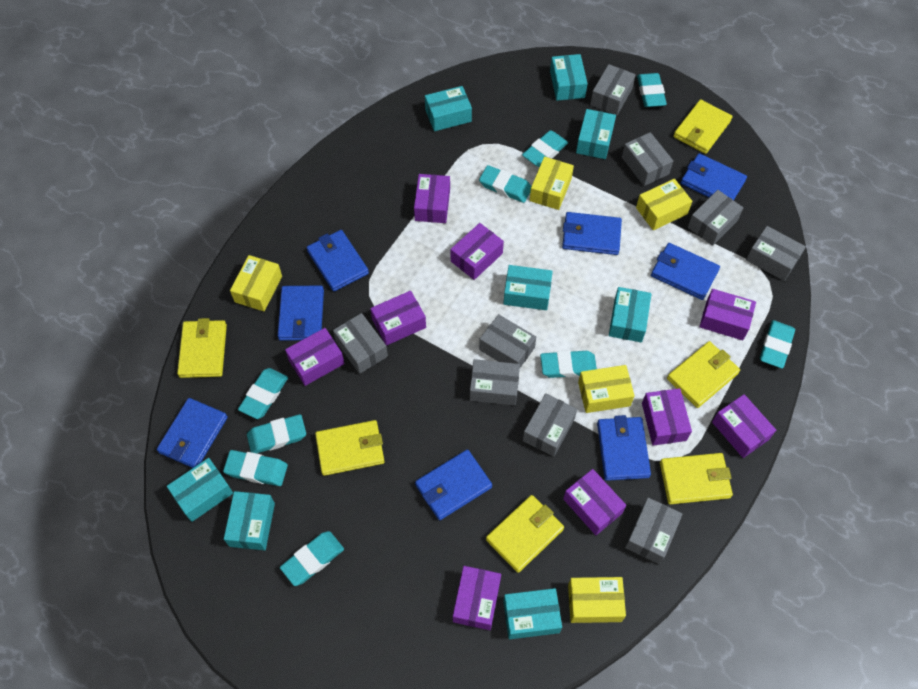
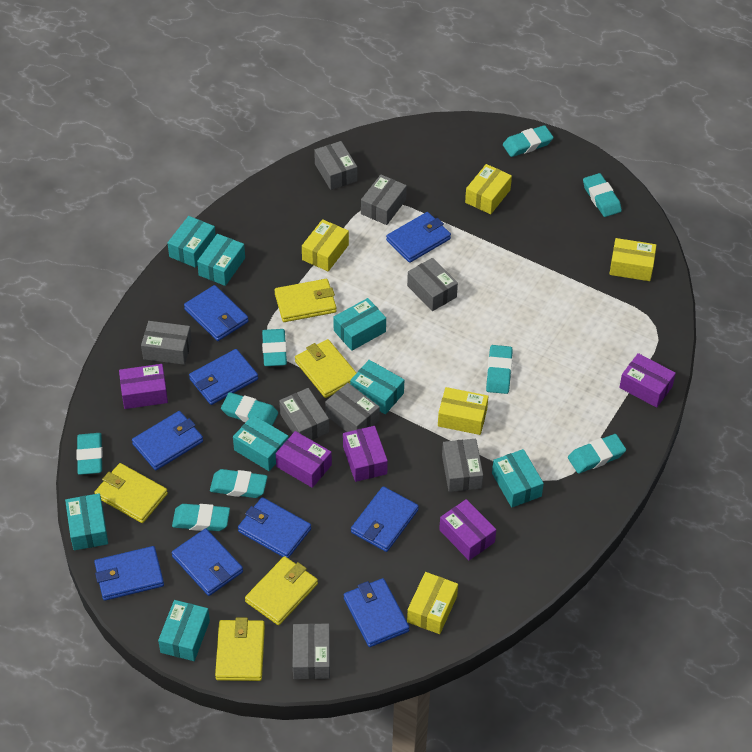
blue wallet: [157,398,228,468] [278,285,324,341] [307,230,369,291] [415,449,492,520] [562,212,622,255] [597,415,651,481] [651,243,720,300] [681,153,747,200] = 8 -> [94,546,164,601] [132,411,203,470] [172,528,243,596] [184,285,249,341] [189,349,258,405] [238,497,311,558] [344,578,410,647] [351,486,419,552] [386,212,451,263] = 9
grey box: [333,313,388,374] [470,359,520,405] [479,314,536,368] [523,393,577,457] [590,64,636,115] [622,132,673,186] [625,498,683,564] [688,190,743,246] [746,226,806,281] = 9 -> [141,321,192,365] [279,388,329,440] [293,623,330,679] [314,141,357,190] [325,383,380,432] [361,175,407,225] [407,258,458,311] [442,439,483,492] = 8
purple box: [285,328,345,386] [370,291,426,346] [414,174,450,223] [450,223,504,280] [453,566,501,630] [563,469,626,535] [642,388,692,446] [699,289,756,340] [712,394,776,458] = 9 -> [119,364,168,409] [276,431,332,488] [343,426,388,482] [439,499,496,560] [619,353,676,408] = 5
yellow wallet: [177,318,227,378] [315,420,385,476] [486,495,564,573] [660,453,733,504] [667,341,740,408] [673,99,733,154] = 6 -> [94,463,168,523] [215,617,265,681] [245,556,318,625] [274,279,337,322] [295,339,356,398] = 5

